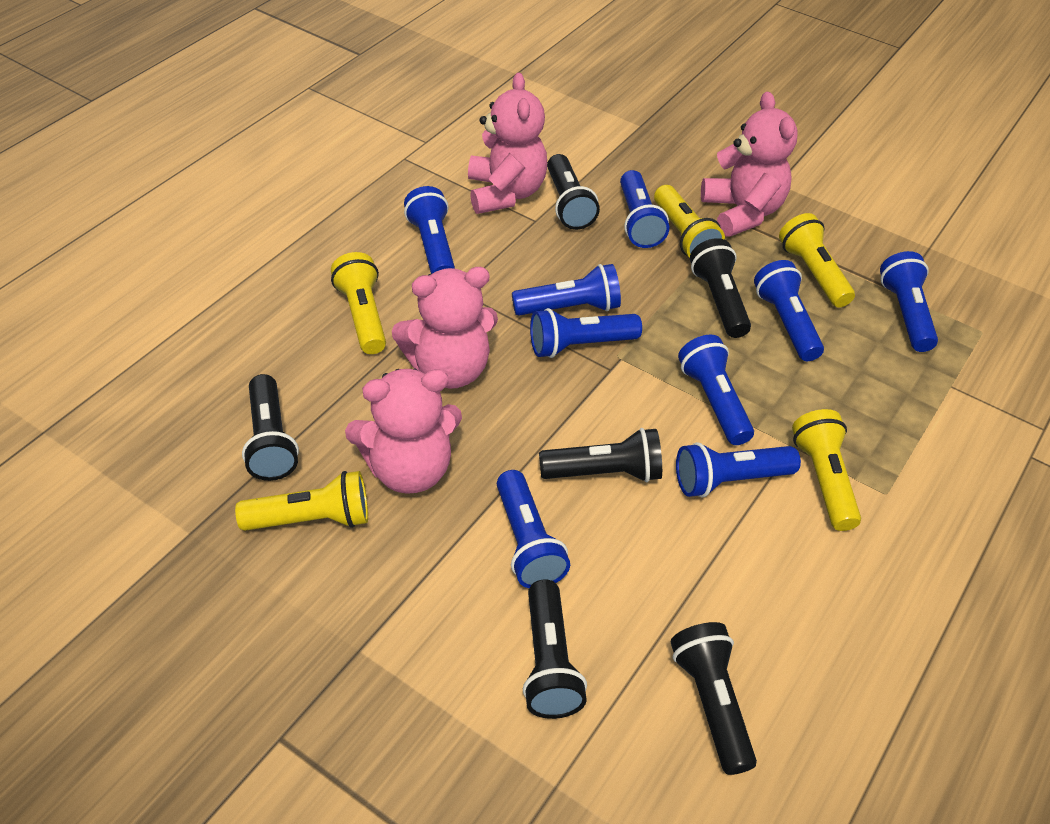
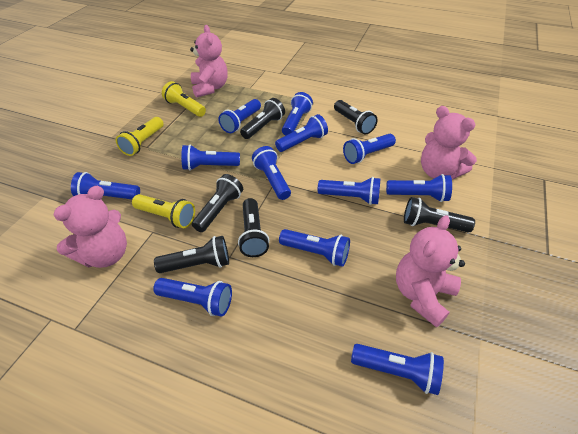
blue flashlight: [404,186,455,274] [497,470,570,588] [512,264,621,315] [530,308,642,358] [620,170,669,248] [676,442,801,498] [678,335,754,445] [754,260,824,361] [880,251,938,352] = 9 -> [71,172,140,199] [153,278,232,317] [181,145,240,171] [218,99,261,133] [252,146,291,200] [275,114,328,152] [279,229,350,267] [282,92,313,136] [318,177,380,205] [343,134,396,164] [351,344,444,395] [386,174,452,202] = 12
yellow flashlight: [235,471,368,531] [331,252,386,354] [654,185,725,258] [779,213,855,307] [792,409,861,531] = 5 -> [116,117,164,156] [132,194,195,228] [162,81,206,117] = 3

